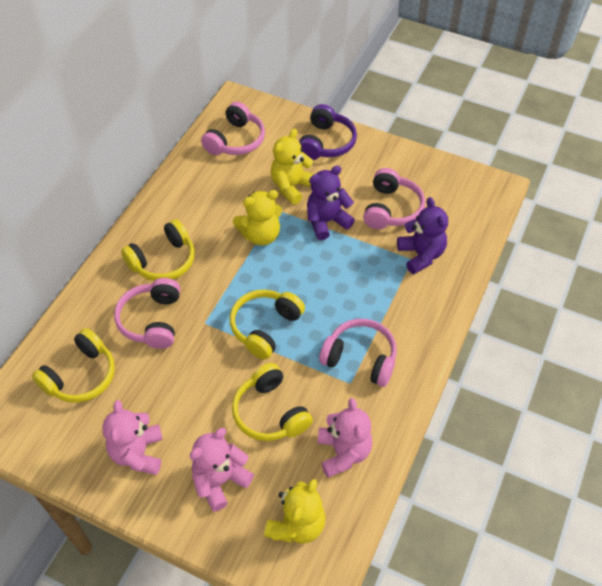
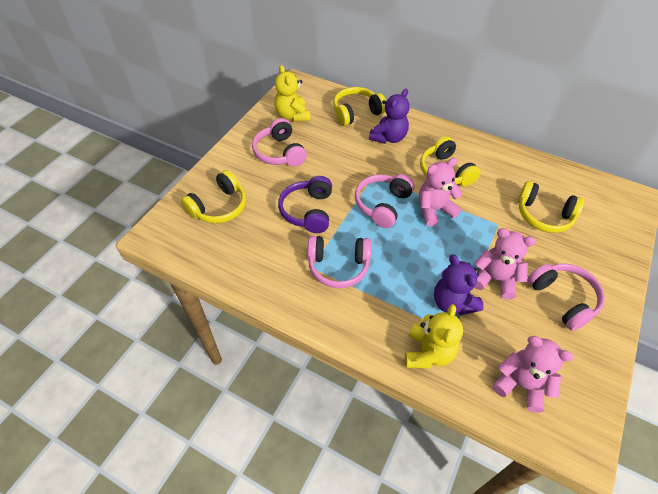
yellow teddy bear: [233,190,282,245] [264,479,325,543] [271,129,315,205] = 3 -> [274,65,310,122] [405,304,463,368] = 2

